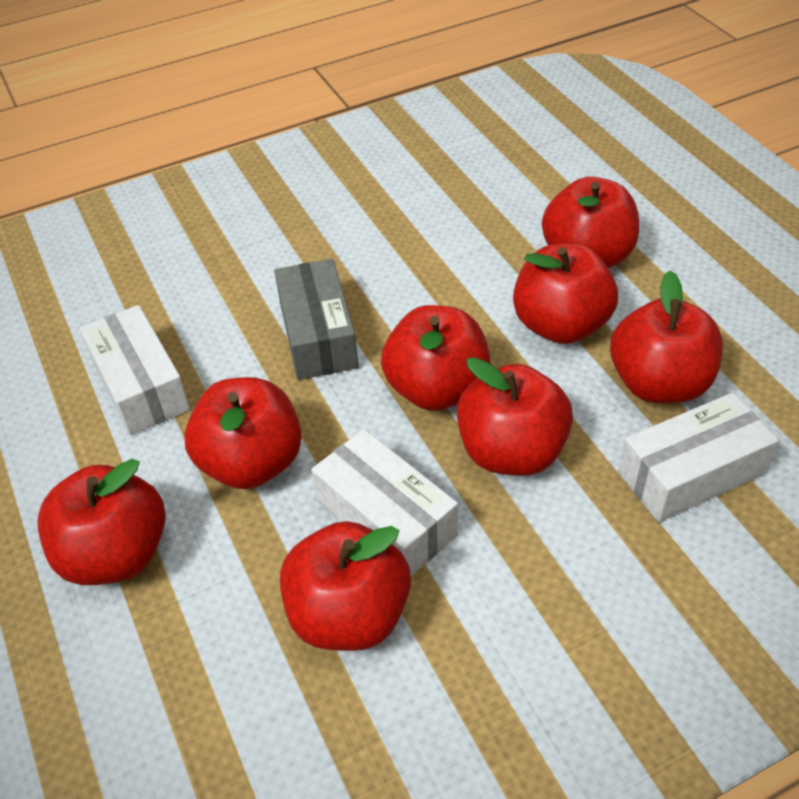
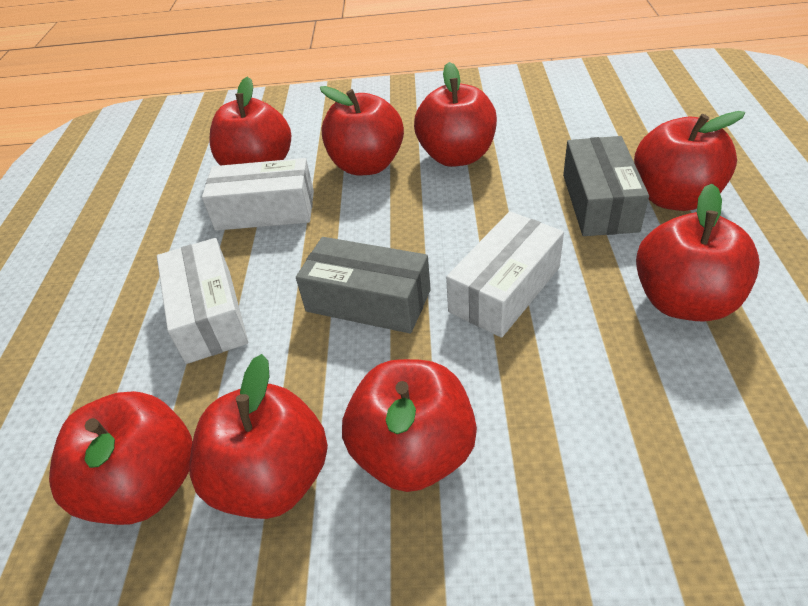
grey box: [274,259,358,380] = 1 -> [296,237,431,334] [563,136,649,236] = 2

